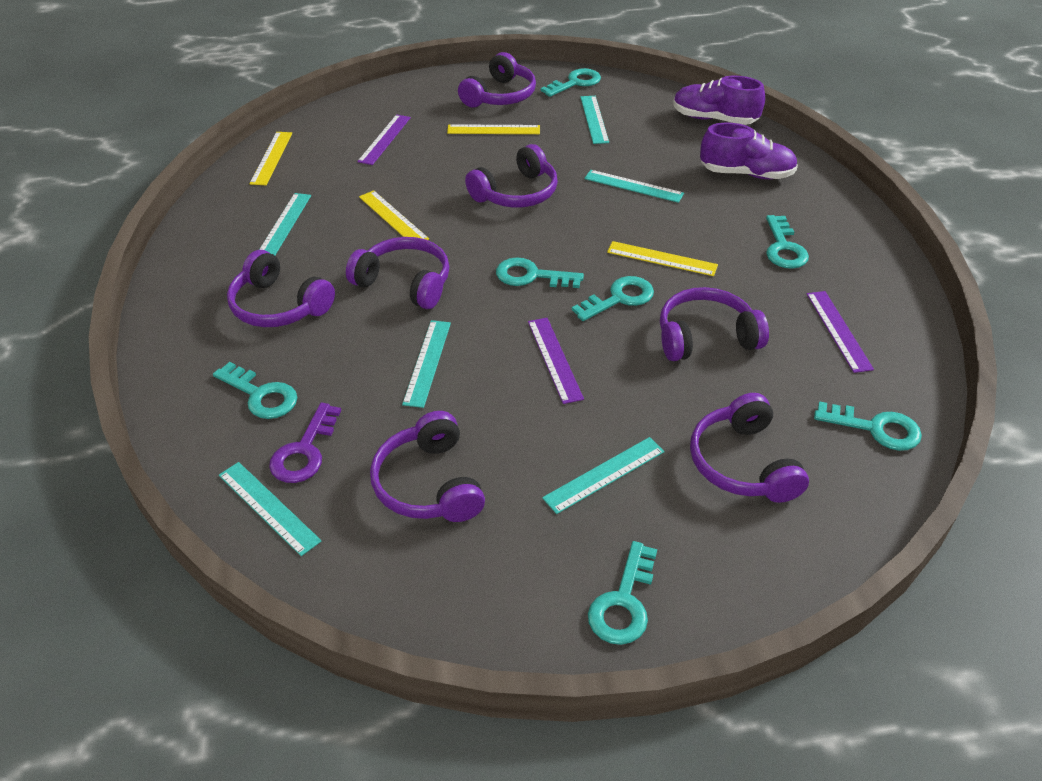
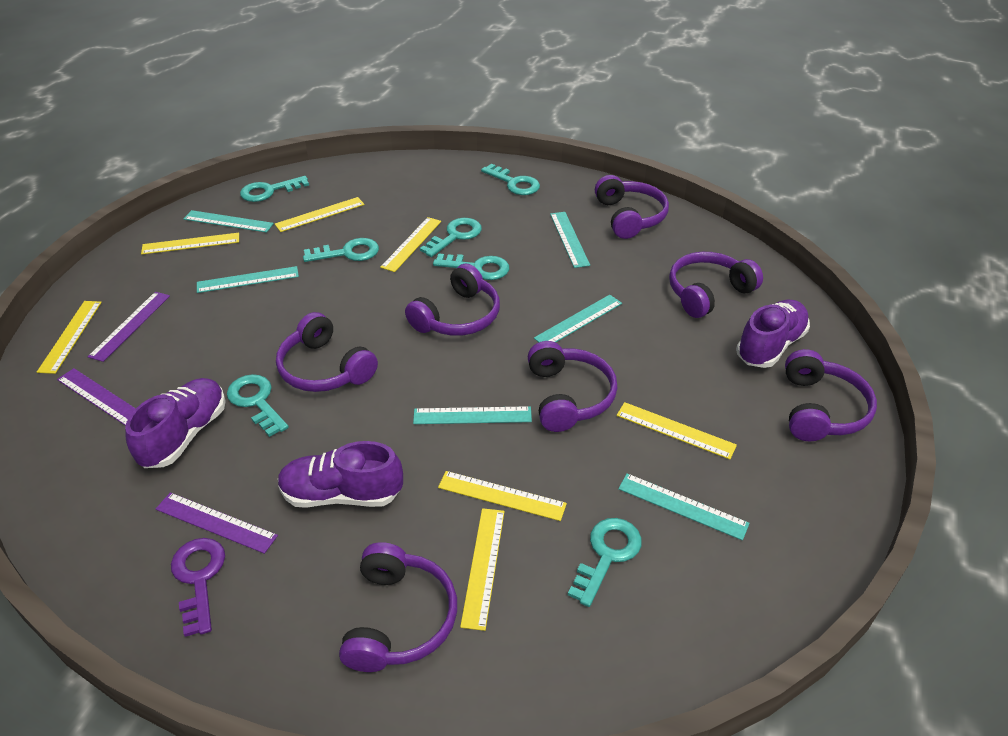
purple shoe: [673,76,765,125] [700,123,798,179] = 2 -> [125,378,226,468] [278,441,403,508] [736,300,810,368] = 3
yellow ruler: [249,132,292,185] [359,190,429,240] [447,124,540,134] [607,241,718,276] = 4 -> [37,301,102,374] [141,233,239,254] [275,197,364,232] [380,217,441,272] [438,471,567,521] [460,508,505,631] [616,402,737,459] = 7

